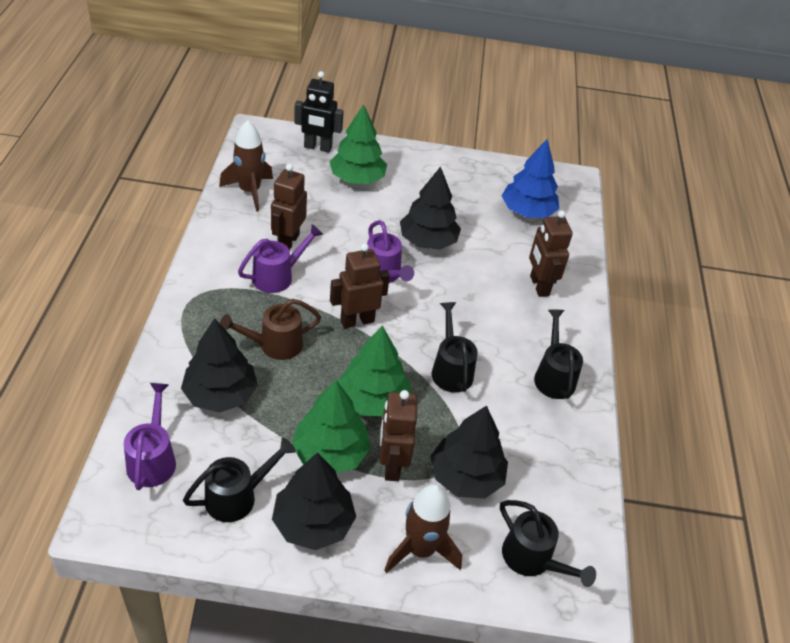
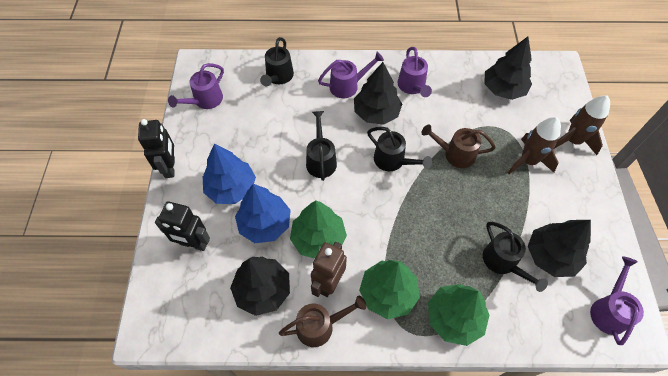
black robot: [294,71,344,153] = 1 -> [138,119,175,178] [155,201,210,251] = 2
blue tree: [502,139,559,218] = 1 -> [203,144,256,204] [235,184,291,243] = 2
brown robot: [271,164,307,250] [330,243,390,328] [379,390,417,481] [529,210,573,297] = 4 -> [311,242,347,297] = 1
brown watering can: [220,299,321,360] = 1 -> [279,296,366,347] [422,124,496,168] = 2
purple watering can: [124,383,176,490] [238,224,323,293] [367,220,414,283] = 3 -> [168,63,224,109] [318,52,384,98] [398,47,432,97] [590,256,644,345] = 4

